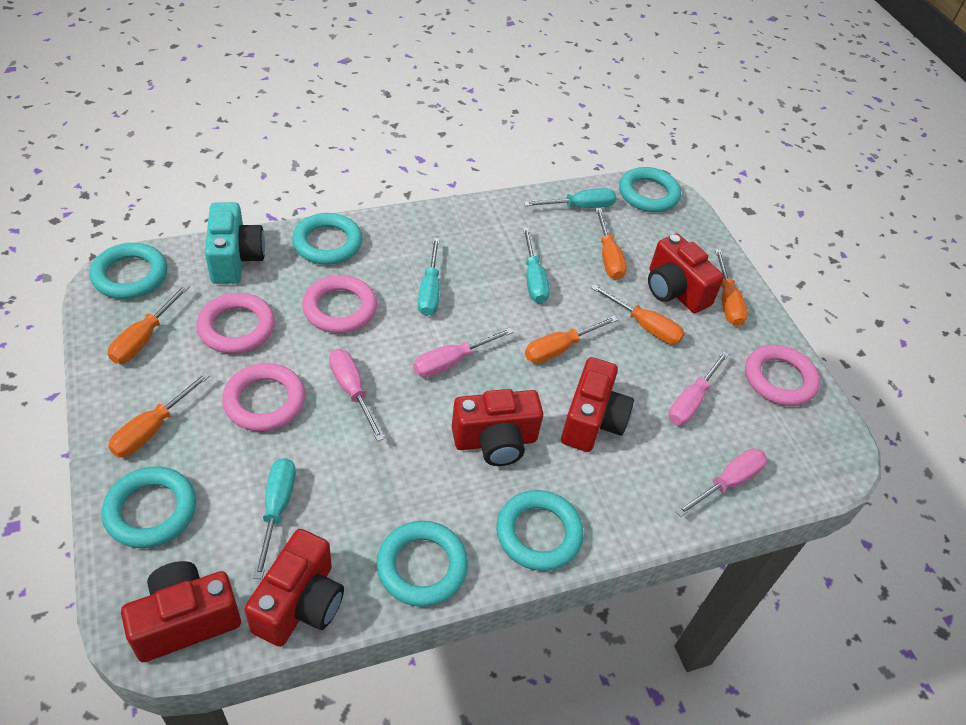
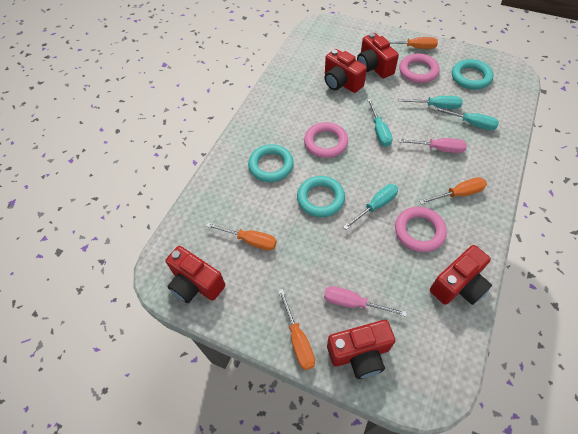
orange screwdriver: [108,284,190,364] [108,372,211,457] [525,316,618,363] [591,284,685,345] [595,208,627,280] [715,249,748,326] = 6 -> [206,223,277,250] [278,289,315,370] [389,37,438,49] [419,177,487,205] = 4
pink ring: [196,293,275,353] [222,363,305,431] [302,275,377,333] [745,345,820,406] = 4 -> [304,122,348,158] [395,207,447,252] [399,54,440,83] = 3
pink screwdriver: [329,349,384,442] [413,328,514,378] [668,351,729,425] [675,449,767,517] = 4 -> [324,286,407,317] [398,138,467,153] = 2
turquoise camera: [205,202,265,284] = 1 -> none = 0
turquoise ring: [90,243,167,299] [102,467,196,548] [292,213,363,265] [376,521,468,607] [496,490,584,571] [619,167,681,212] = 6 -> [248,144,294,182] [297,176,345,217] [452,59,493,90] = 3

